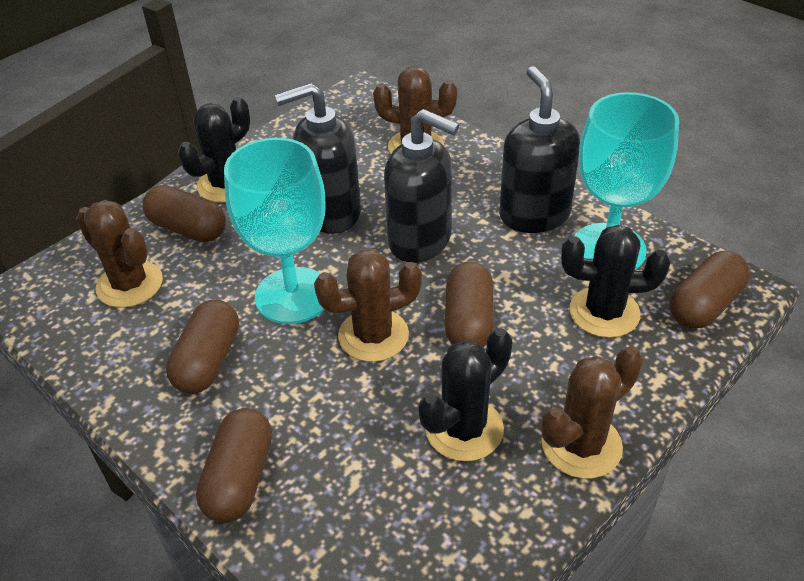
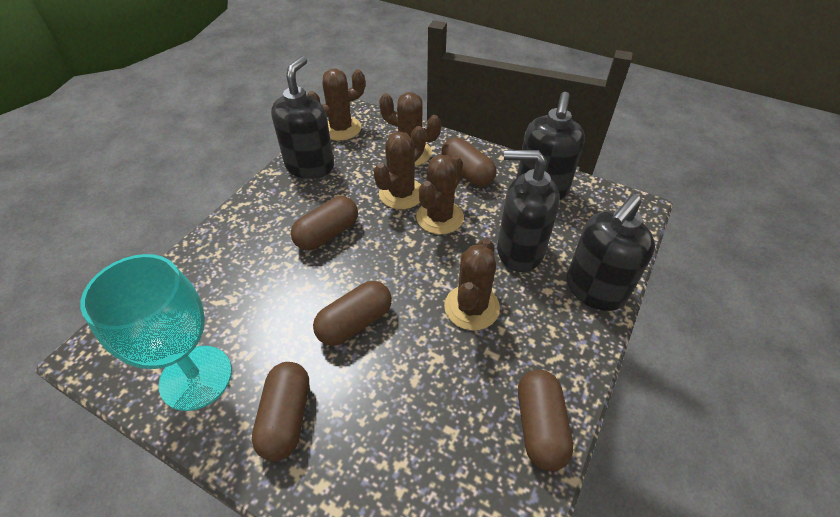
black cactus: [178,97,250,202] [418,328,513,462] [561,225,670,338] = 3 -> none = 0
black soap dispenser: [275,83,361,234] [384,109,459,263] [499,66,580,233] = 3 -> [271,56,334,179] [497,150,560,272] [516,92,585,200] [566,194,655,311] = 4
brown cactus: [76,200,163,308] [314,249,422,362] [373,66,457,153] [541,346,643,479] = 4 -> [308,69,365,141] [373,126,426,210] [379,92,441,166] [416,155,464,235] [444,238,500,330] = 5
turquoise goblet: [224,138,326,324] [574,92,679,270] = 2 -> [80,254,232,411] = 1

